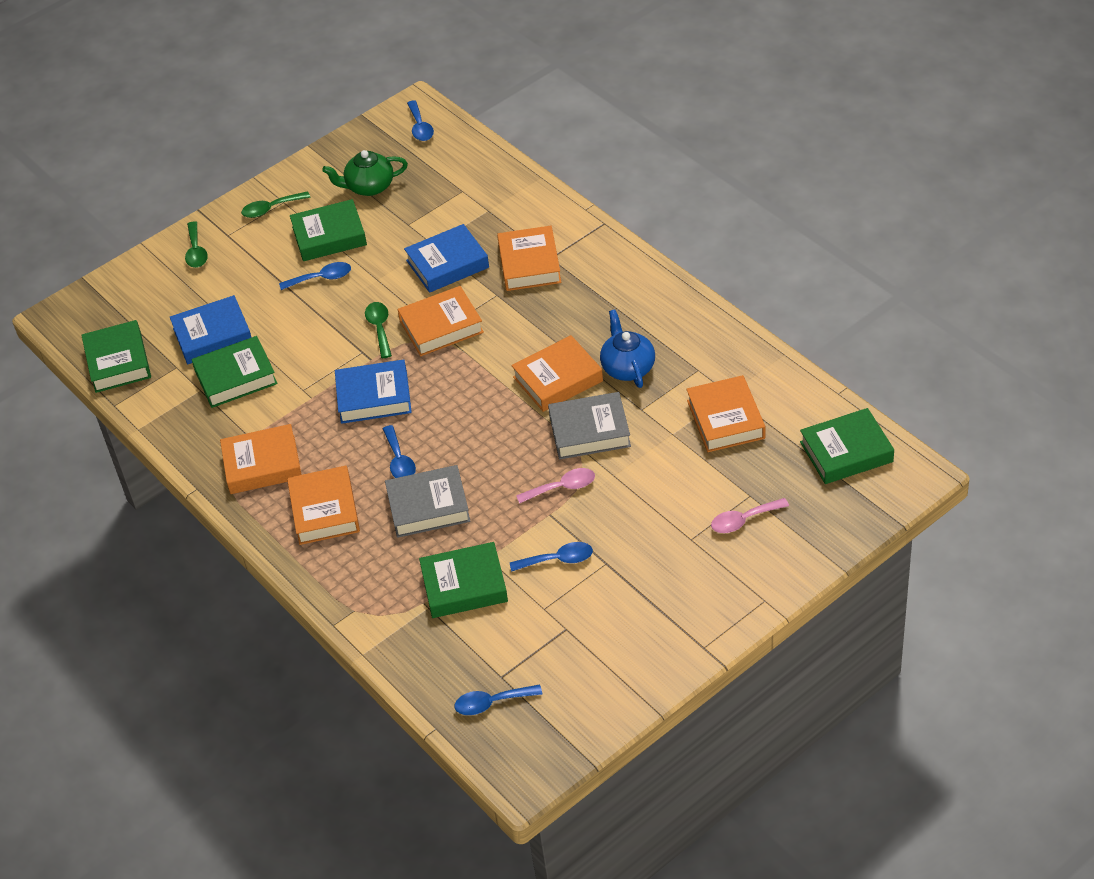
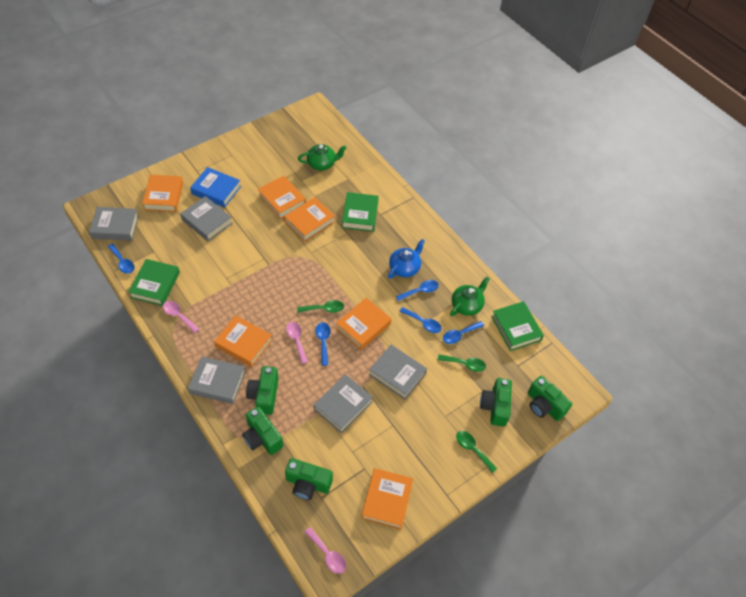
blue book: [170,295,252,364] [335,360,412,424] [404,224,489,293] = 3 -> [190,167,241,208] = 1
green book: [81,320,151,393] [191,336,278,408] [290,199,367,261] [419,542,508,618] [800,408,894,484] = 5 -> [128,259,180,306] [342,192,379,232] [491,301,544,351] = 3
green camera: none = 0 -> [242,406,283,455] [246,366,278,415] [285,458,333,500] [480,378,512,427] [528,376,572,421] = 5
green teapot: [322,150,408,196] = 1 -> [298,144,347,170] [450,277,490,316] = 2
grey book: [385,465,470,538] [548,392,631,460] = 2 -> [89,207,139,241] [180,196,233,241] [188,356,246,404] [314,374,373,433] [369,345,427,399] = 5
pink spoon: [516,468,595,504] [711,498,789,533] = 2 -> [163,301,199,333] [286,322,308,364] [305,527,346,574] = 3

